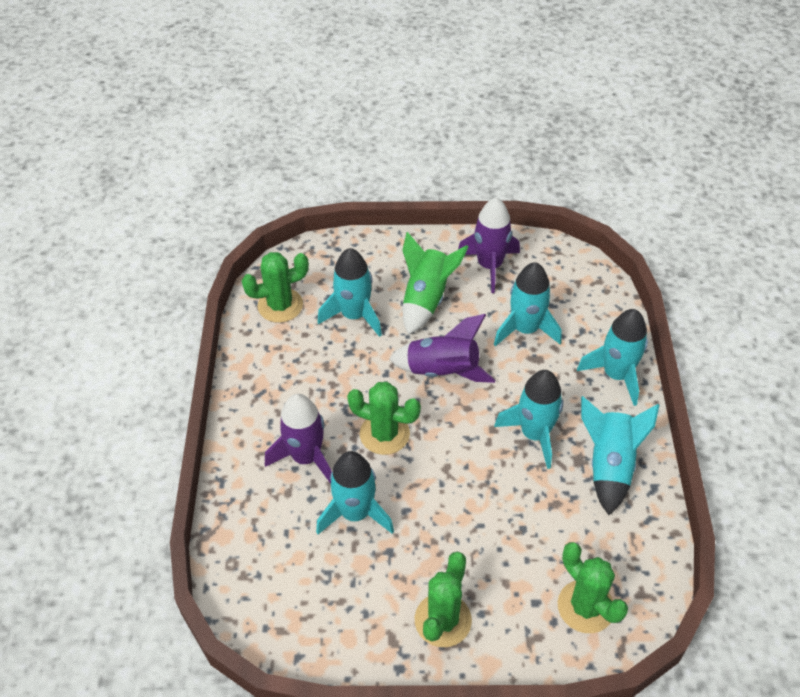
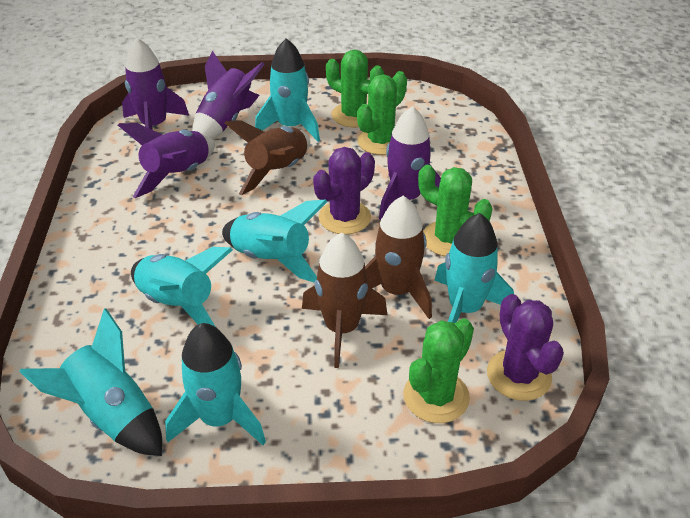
brown rocket: none = 0 -> [225,120,310,195] [302,233,387,368] [365,196,432,319] = 3
green rocket: [402,232,469,335] = 1 -> none = 0
purple cactus: none = 0 -> [313,147,375,234] [487,294,564,401] = 2
purple rocket: [265,394,332,484] [389,314,496,383] [458,198,520,293] = 3 -> [118,123,215,198] [122,38,189,129] [192,51,265,139] [379,106,441,220] = 4

